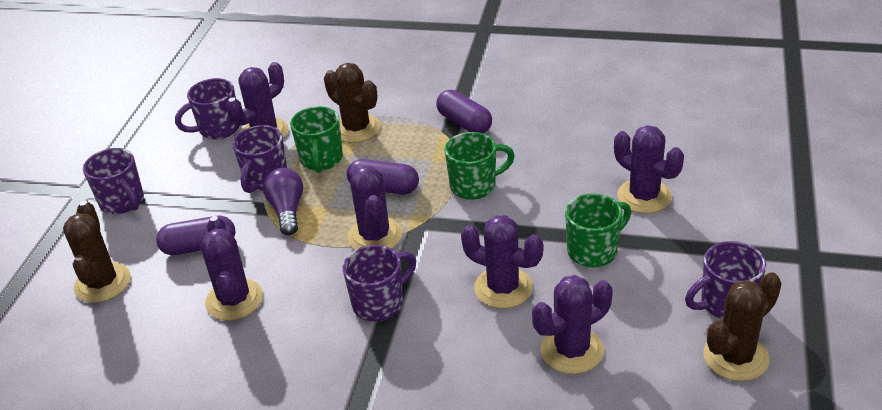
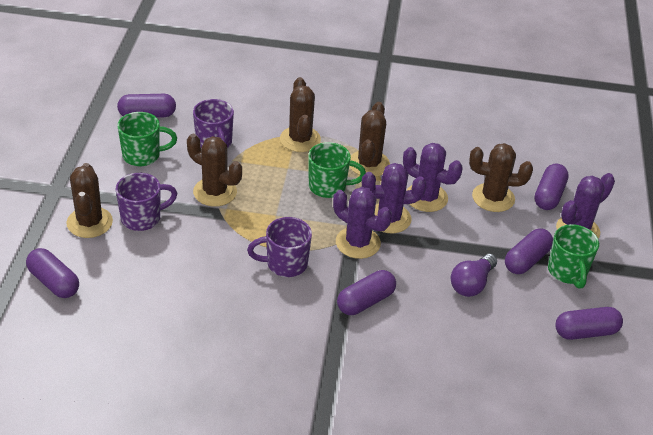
brown cactus: [63,201,131,303] [324,63,381,143] [703,272,782,381] = 3 -> [66,163,113,238] [187,134,242,207] [280,77,321,152] [349,102,390,177] [469,143,533,212] = 5
purple cactus: [201,216,263,321] [226,62,288,138] [348,165,402,250] [461,215,543,309] [532,275,613,374] [614,125,684,214] = 6 -> [333,187,392,259] [362,163,427,233] [403,143,463,212] [556,173,615,239] = 4
purple capsule: [156,216,235,255] [347,159,419,195] [436,90,492,133] = 3 -> [26,248,79,298] [117,94,176,118] [337,270,396,315] [505,228,553,274] [535,163,569,210] [555,307,623,340] = 6
purple mug: [83,148,144,214] [175,78,240,139] [232,125,287,193] [343,245,416,322] [685,241,766,319] = 5 -> [116,173,177,231] [193,99,234,148] [247,217,312,277] = 3

